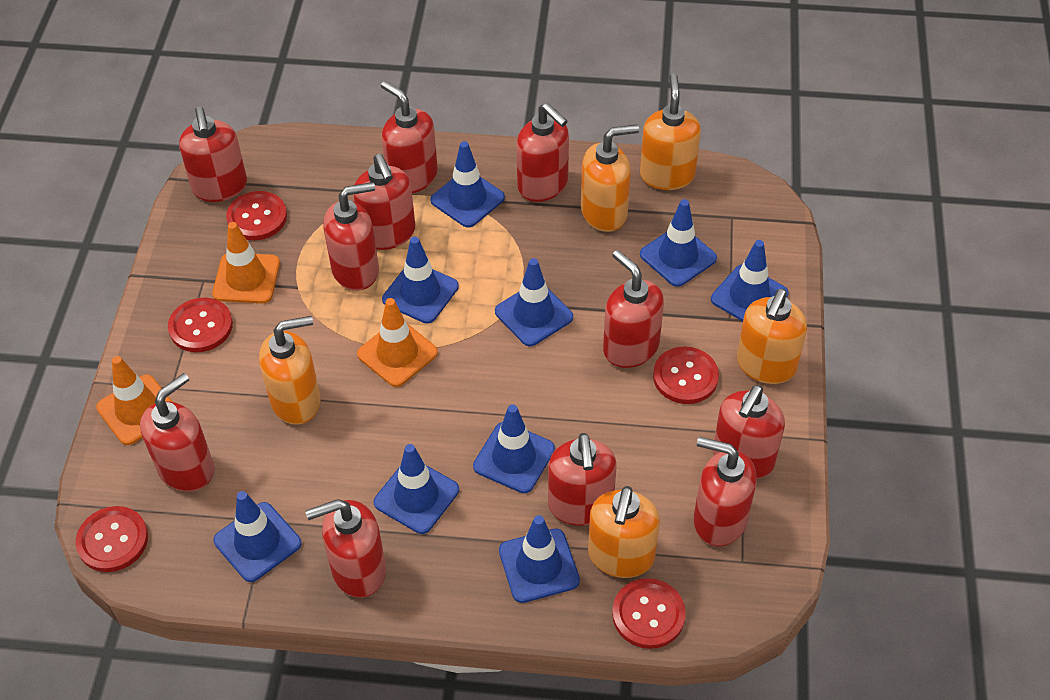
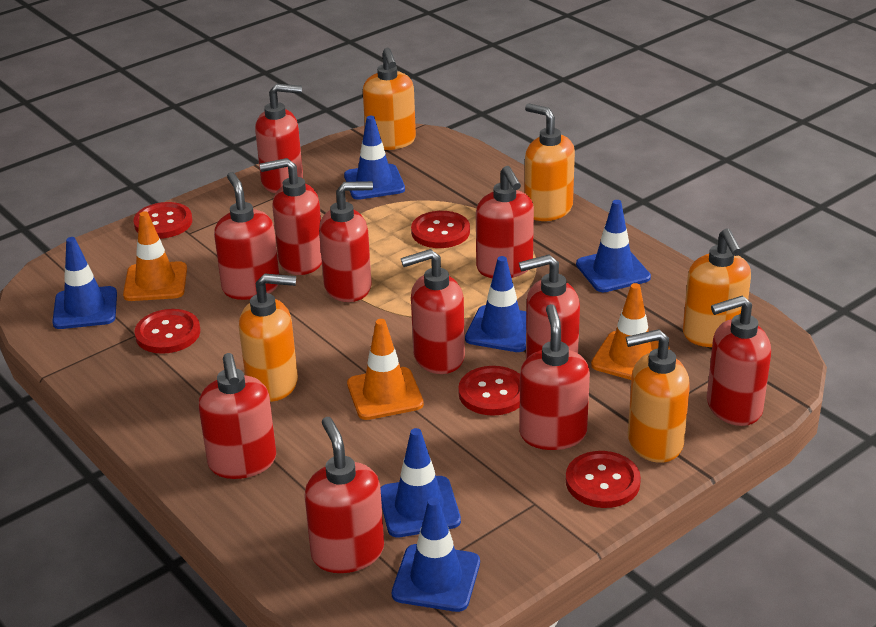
blue traffic cone: [213,491,301,582] [374,444,459,534] [382,237,459,324] [430,141,505,228] [473,404,555,493] [495,258,573,346] [499,515,580,603] [640,199,717,287] [711,240,789,322] = 9 -> [52,237,117,329] [344,116,405,200] [380,428,461,537] [392,498,480,612] [465,256,526,352] [576,200,651,292] = 6

